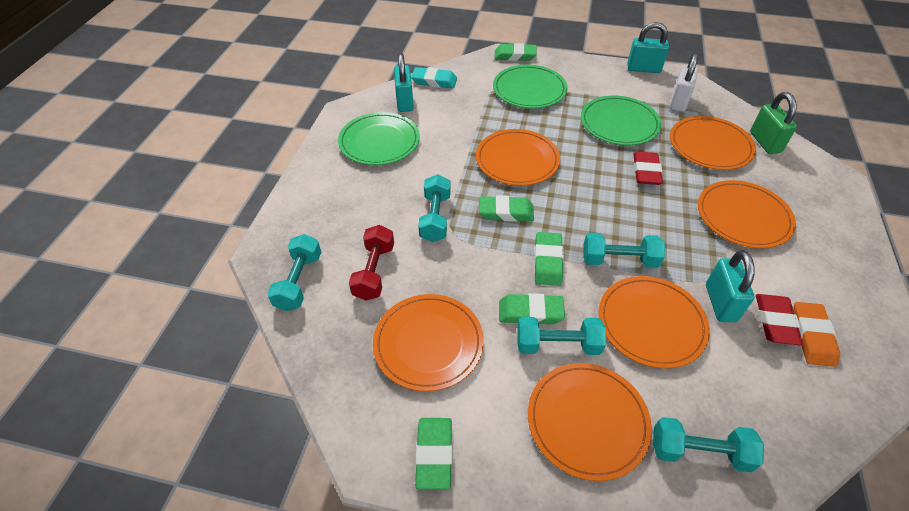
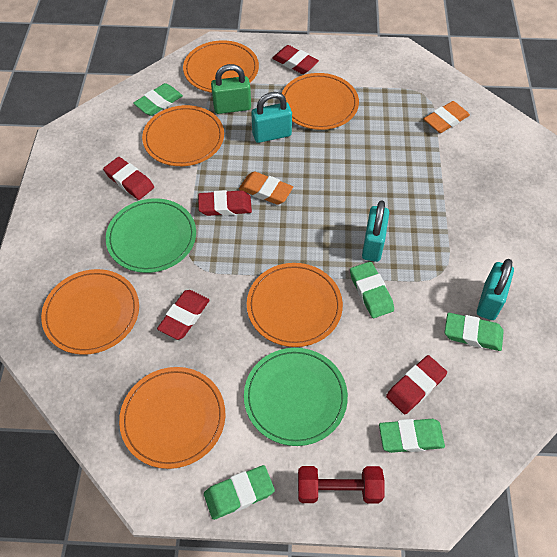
green plate: [338,112,420,165] [493,65,567,109] [581,96,661,145] = 3 -> [106,198,196,273] [244,348,348,446] = 2
orange eraser: [793,302,840,367] = 1 -> [239,171,293,205] [424,101,470,133] = 2
red eraser: [633,152,663,185] [756,294,803,345] = 2 -> [103,157,154,200] [157,290,210,340] [198,190,252,216] [272,45,319,74] [386,355,447,414] = 5
turquoise dumbbell: [267,234,321,311] [418,174,451,242] [517,317,606,355] [583,233,665,268] [653,417,764,472] = 5 -> none = 0
turquoise eraser: [411,67,457,88] = 1 -> none = 0
white padlock: [670,53,698,112] = 1 -> none = 0

